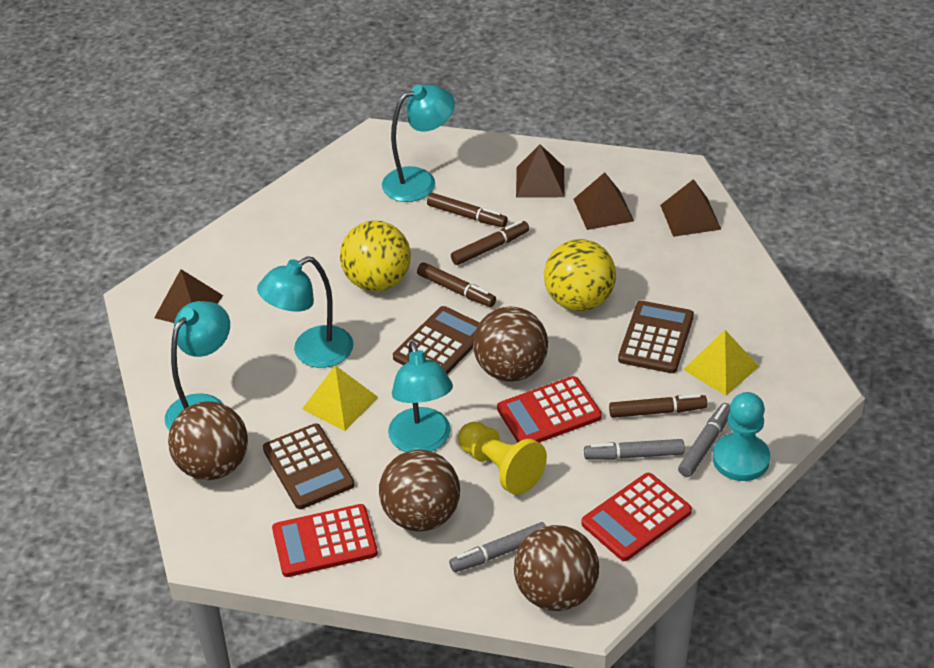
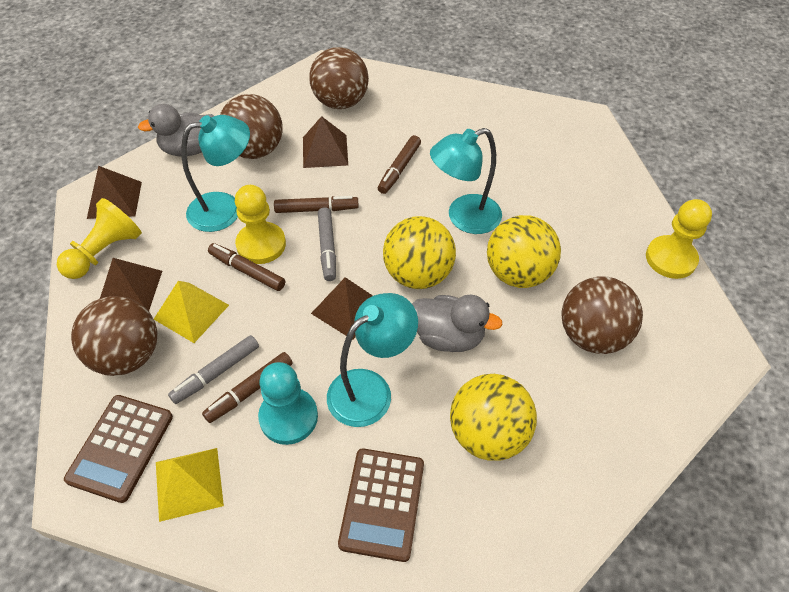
brown calculator: [263,423,355,509] [393,306,479,374] [618,301,694,373] = 3 -> [64,395,173,503] [338,448,424,562] = 2
grey duck: none = 0 -> [138,104,214,156] [412,295,502,352] = 2
grey marker: [449,522,546,572] [584,439,685,460] [678,403,730,477] = 3 -> [168,335,259,404] [318,207,336,281] = 2
red calculator: [272,504,378,577] [497,376,602,443] [581,473,692,561] = 3 -> none = 0
turquoise lamp: [165,301,230,431] [257,256,354,368] [382,84,455,202] [388,341,453,452] = 4 -> [181,115,250,232] [327,293,418,427] [430,128,502,234] = 3
yellow ball: [340,220,411,291] [544,239,616,311] = 2 -> [383,216,456,289] [450,374,537,461] [487,215,561,288] = 3
yellow pawn: [458,421,547,495] = 1 -> [57,198,142,279] [235,185,286,264] [646,199,712,279] = 3

